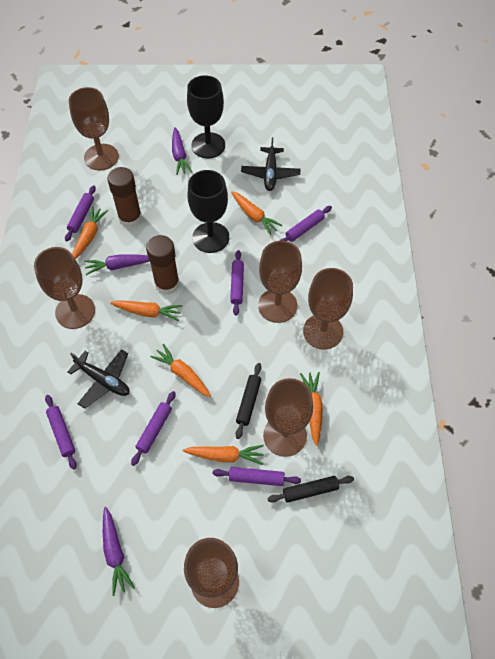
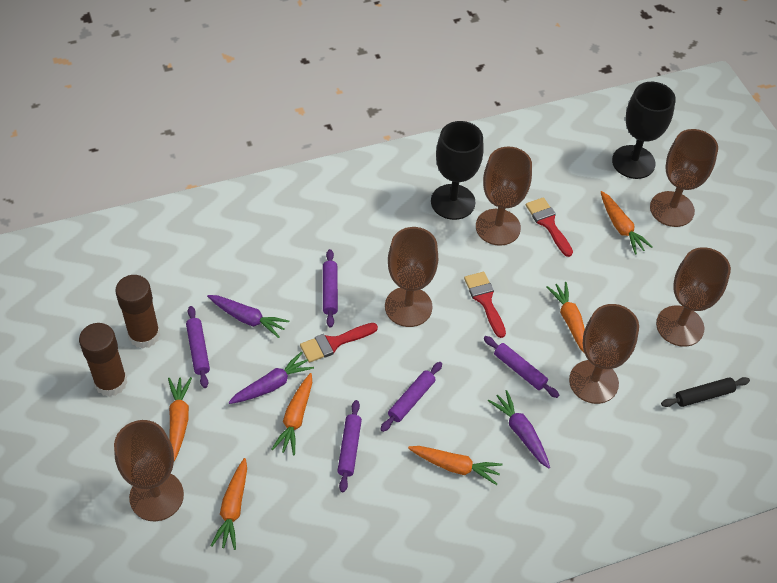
black plane: [67,349,129,409] [241,137,300,191] = 2 -> none = 0
black rolling pin: [235,363,261,439] [267,476,354,503] = 2 -> [661,377,750,407] = 1
purple rolling pin: [45,395,77,470] [65,185,96,241] [131,391,176,466] [213,467,301,486] [230,250,244,316] [279,206,332,242] = 6 -> [186,306,210,388] [323,249,338,328] [337,400,362,492] [380,362,442,432] [484,336,559,398] = 5
red brush: none = 0 -> [300,323,378,363] [464,272,506,338] [526,197,573,257] = 3

